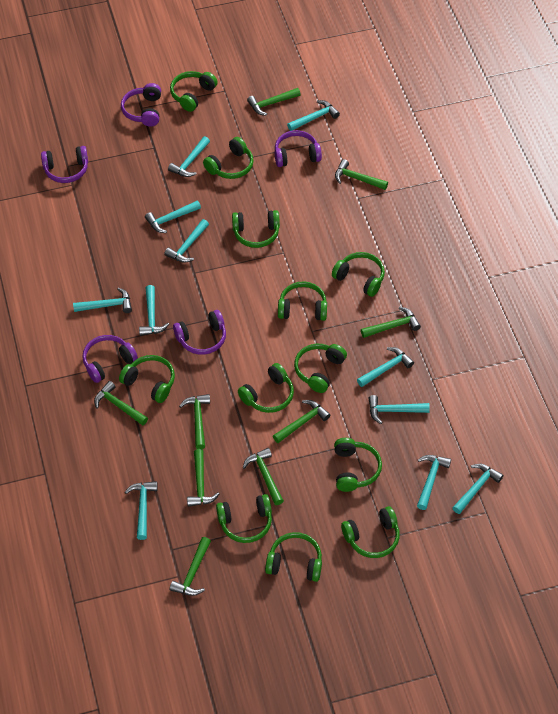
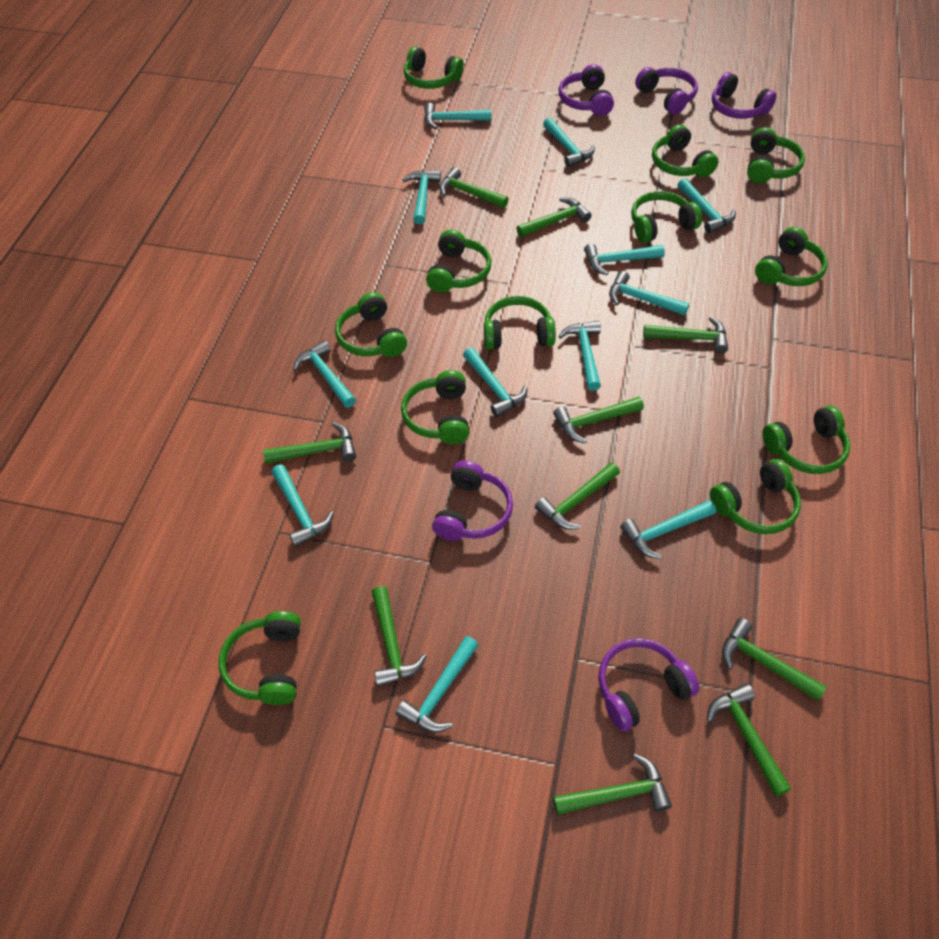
green hammer: [94,381,148,426] [170,537,211,596] [179,394,210,449] [187,449,219,507] [243,448,284,505] [247,88,301,116] [273,400,330,443] [335,159,388,190] [361,307,421,338] = 9 -> [263,422,356,464] [372,586,427,687] [439,167,508,208] [517,197,592,237] [535,462,620,530] [553,397,644,443] [553,754,672,815] [643,317,728,354] [707,684,791,797] [722,618,827,701] = 10
turquoise hammer: [73,287,132,313] [125,481,158,540] [139,285,169,336] [145,201,201,233] [164,219,209,263] [168,136,210,177] [287,100,340,131] [357,347,414,387] [369,395,430,424] [417,455,451,510] [452,464,503,514] = 11 -> [271,464,334,547] [293,340,356,408] [396,636,479,733] [403,170,441,224] [424,103,491,129] [463,347,527,417] [543,117,595,167] [558,321,601,391] [584,244,665,275] [609,271,689,316] [620,500,716,559] [677,178,736,234] = 12

